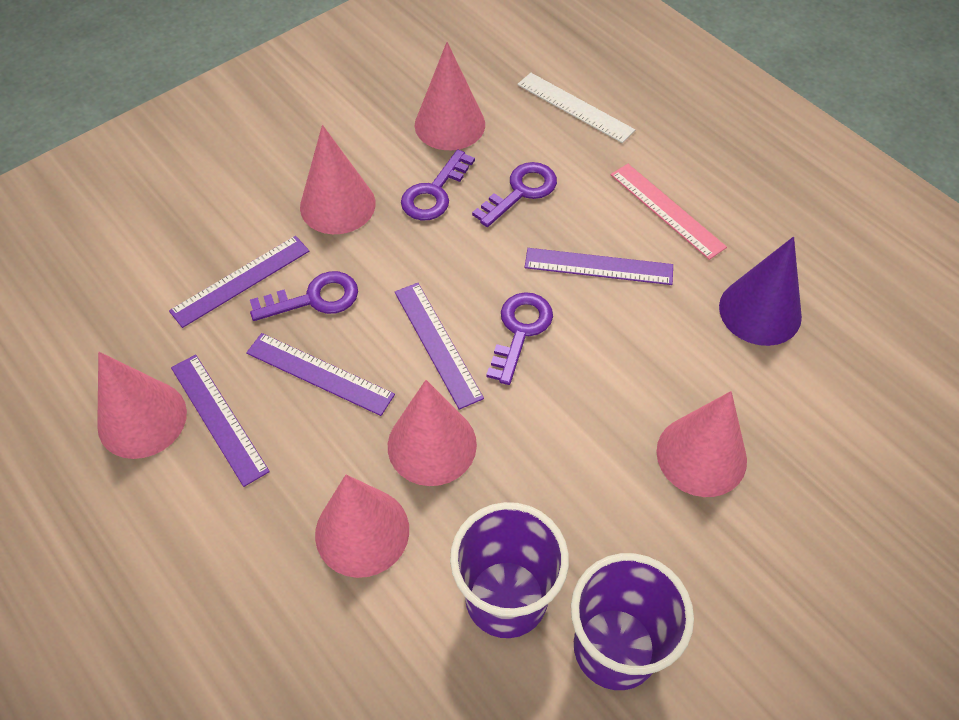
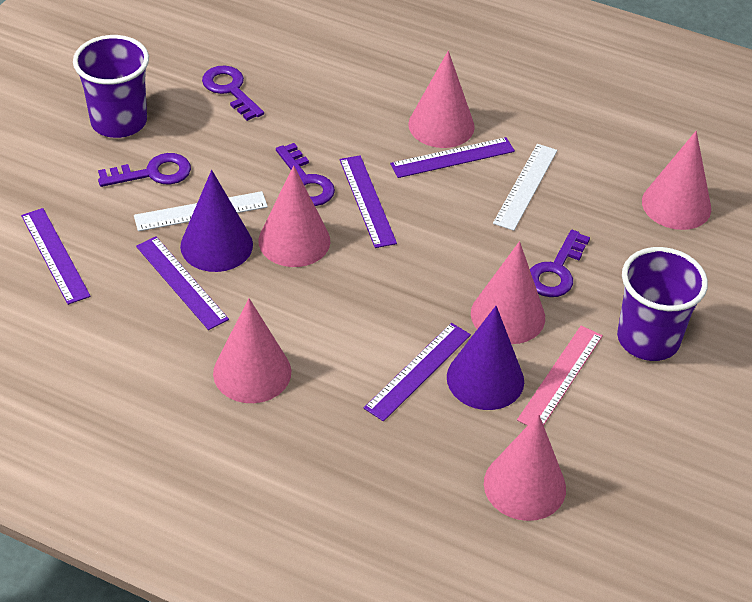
purple cone: [719,237,802,346] = 1 -> [180,170,253,272] [447,306,524,410] = 2
white ruler: [517,73,635,143] = 1 -> [134,191,268,231] [493,144,557,231] = 2

